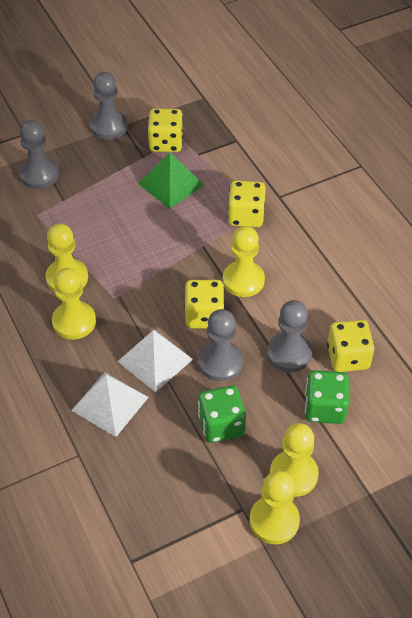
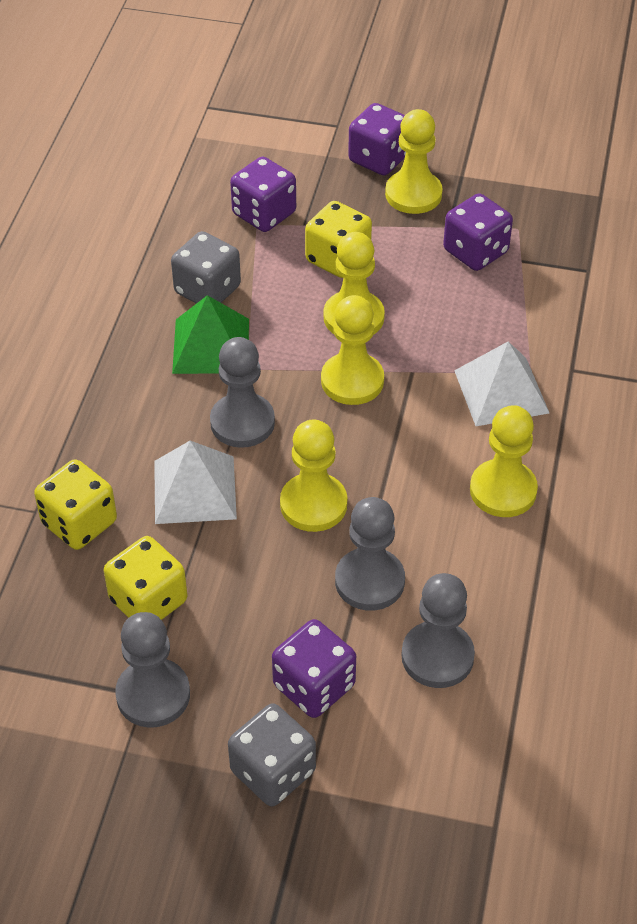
green dice: [198,385,246,443] [305,370,349,424] = 2 -> none = 0
grey dice: none = 0 -> [171,231,241,304] [228,704,316,807] = 2
purple dice: none = 0 -> [230,156,296,232] [272,619,356,718] [348,103,406,175] [443,193,513,271] = 4
yellow dice: [148,108,183,152] [184,280,225,329] [228,180,266,227] [327,320,375,372] = 4 -> [34,459,117,550] [104,536,187,620] [305,201,372,278] = 3

